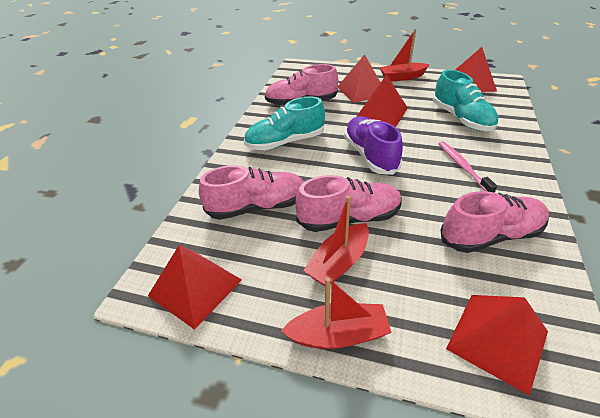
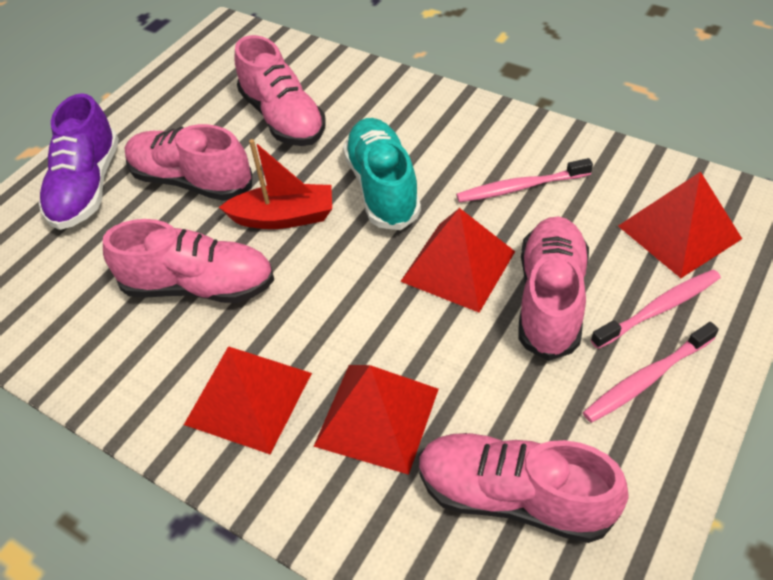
pink shoe: [199,165,304,220] [265,64,338,106] [295,175,402,232] [441,191,549,253] = 4 -> [103,219,274,303] [125,124,252,201] [234,35,326,146] [419,433,628,543] [519,216,589,361] = 5
pink toothbrush: [438,141,497,193] = 1 -> [456,158,593,202] [583,322,719,423] [591,269,721,349] = 3
red boat: [281,277,392,349] [303,196,369,286] [380,29,430,81] = 3 -> [219,139,332,229] = 1
red pyramid: [148,245,242,330] [338,54,381,103] [356,74,408,127] [446,295,548,396] [455,47,497,92] = 5 -> [184,346,312,454] [313,365,439,475] [400,208,515,313] [618,172,742,278] = 4
turquoise shoe: [244,96,325,150] [433,70,498,131] = 2 -> [343,118,421,230] = 1

